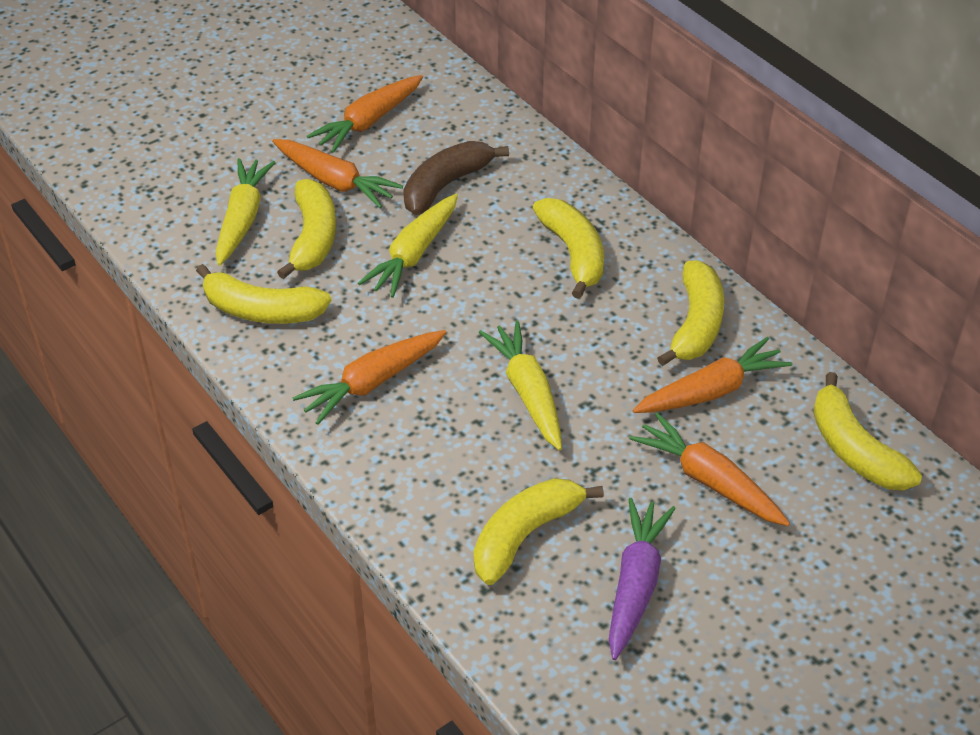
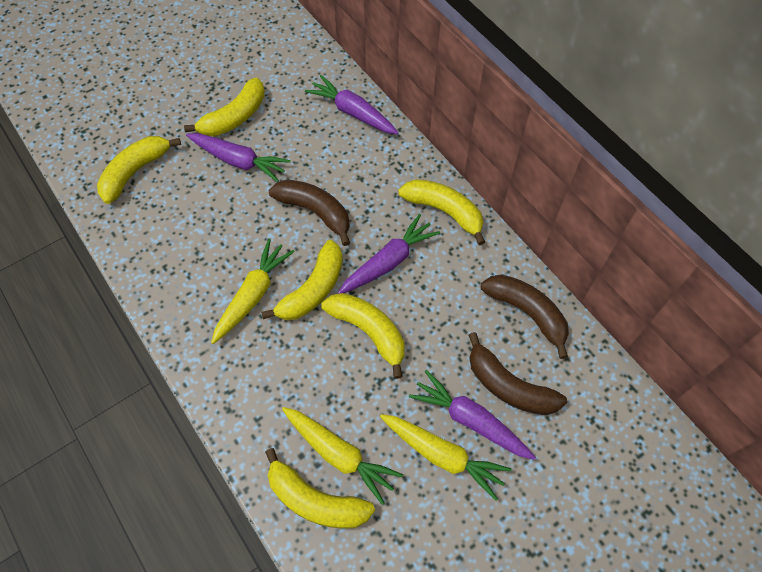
brown banana: [403,141,509,215] = 1 -> [269,180,350,246] [468,332,567,415] [481,274,569,359] = 3
orange carrot: [272,139,403,208] [292,330,446,425] [307,75,423,153] [629,413,790,526] [633,337,792,413] = 5 -> none = 0
purple carrot: [609,498,676,660] = 1 -> [186,133,291,182] [305,75,399,134] [338,214,440,294] [409,370,536,460] = 4

